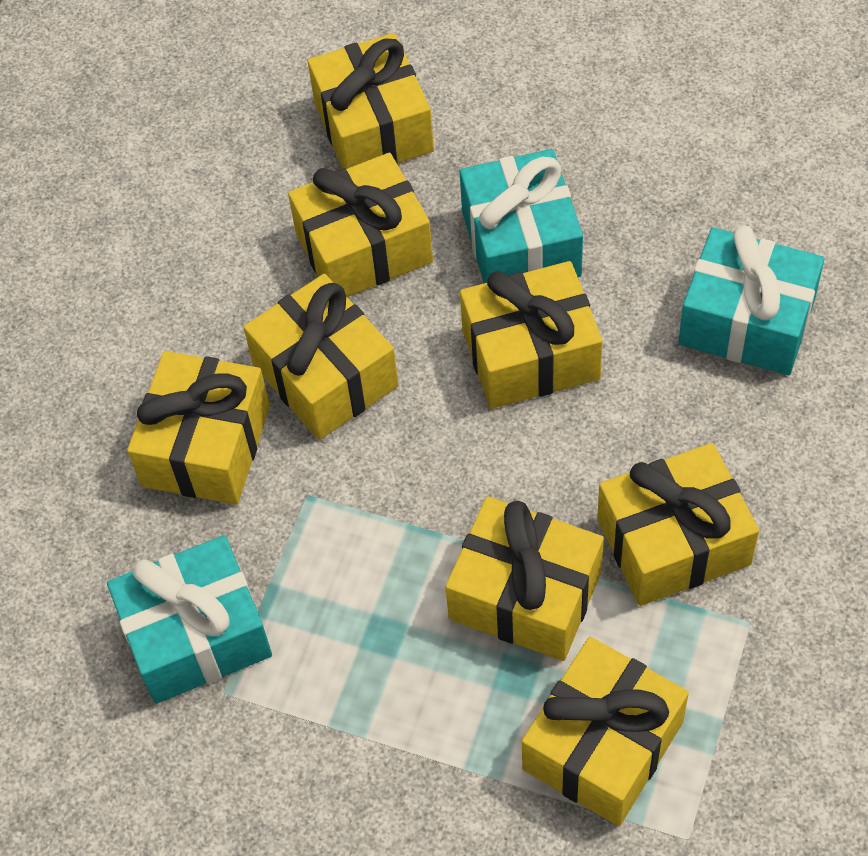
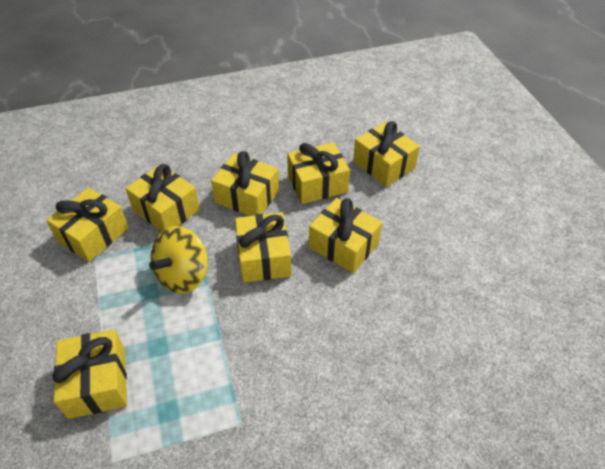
turquoise gift: [107,535,272,704] [460,149,583,283] [678,226,824,375] = 3 -> none = 0
yellow spinning top: none = 0 -> [149,226,208,294] = 1

